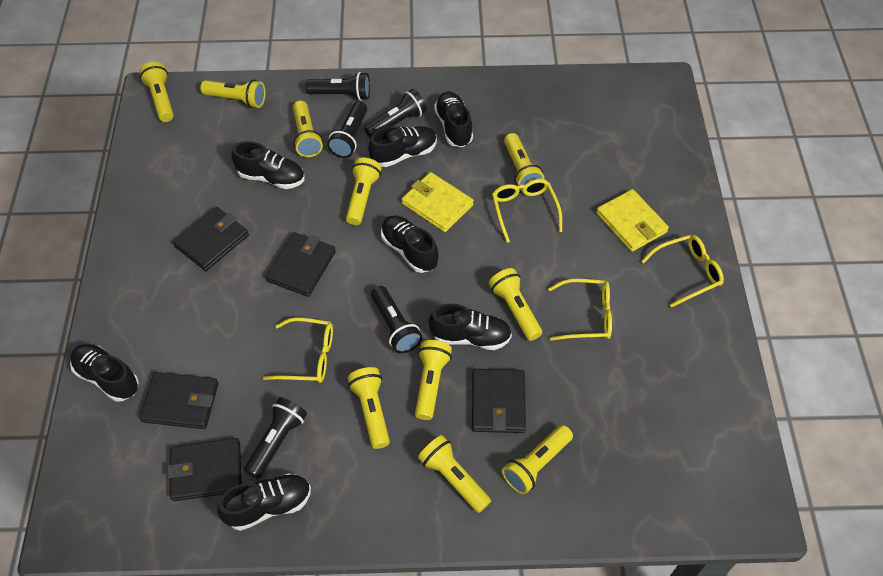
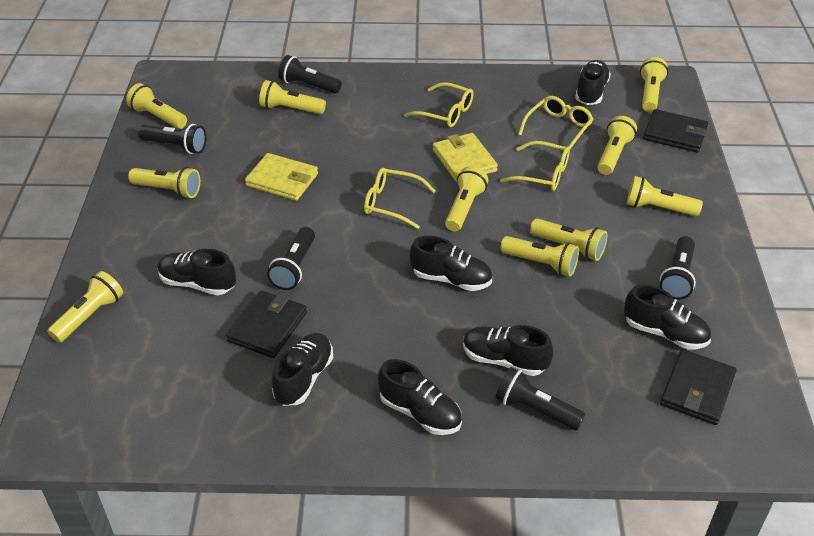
black wallet: [140,372,218,429] [167,438,242,501] [173,207,249,271] [266,232,336,297] [472,369,526,433] = 5 -> [226,290,307,358] [643,109,708,152] [660,349,737,425] = 3

